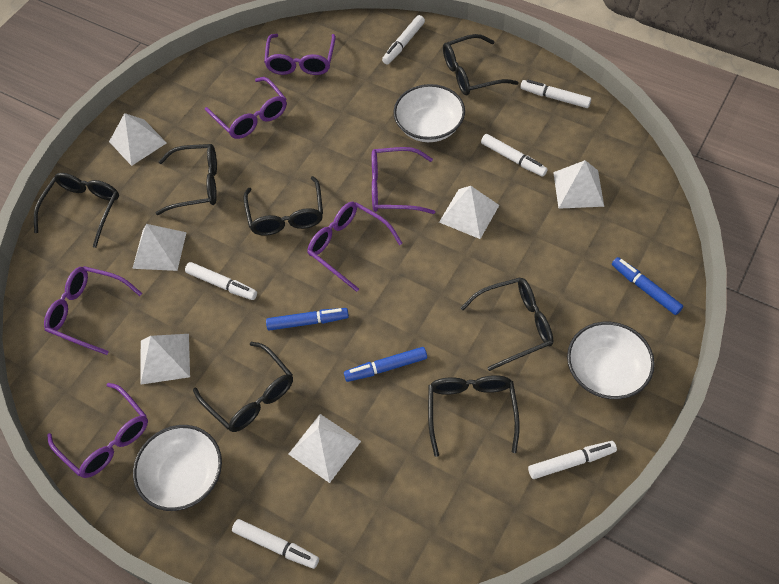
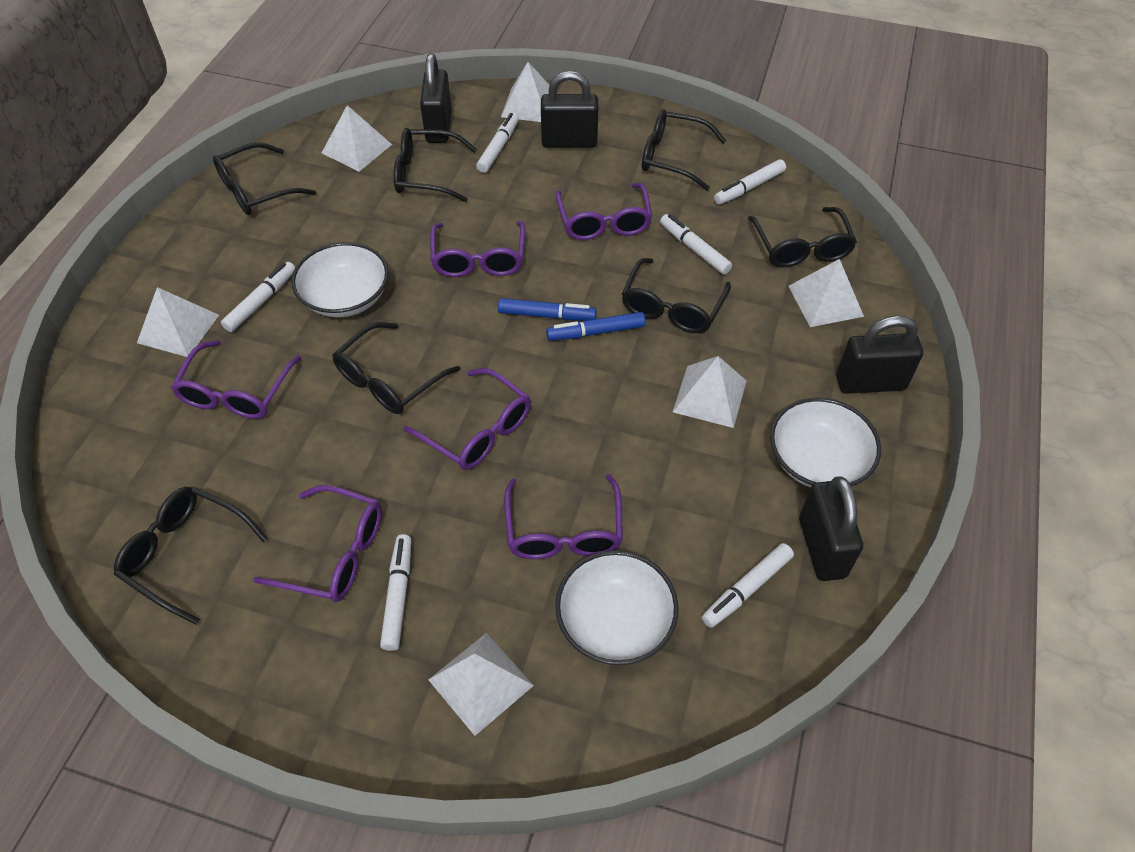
black padlock: none = 0 -> [420,54,452,143] [541,71,599,148] [799,476,863,581] [836,315,923,394] = 4
blue marker: [266,308,349,331] [344,347,427,382] [612,257,683,315] = 3 -> [498,298,597,320] [546,312,646,341] = 2

